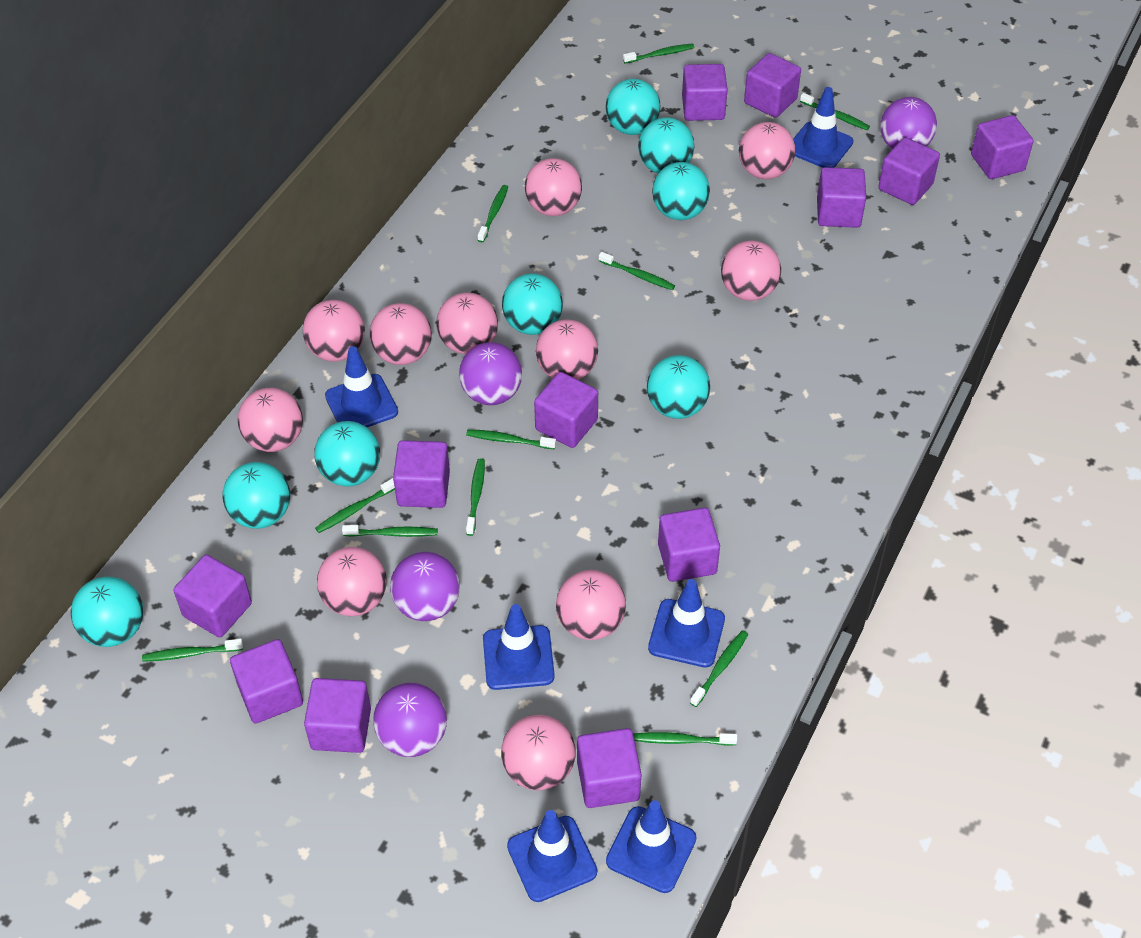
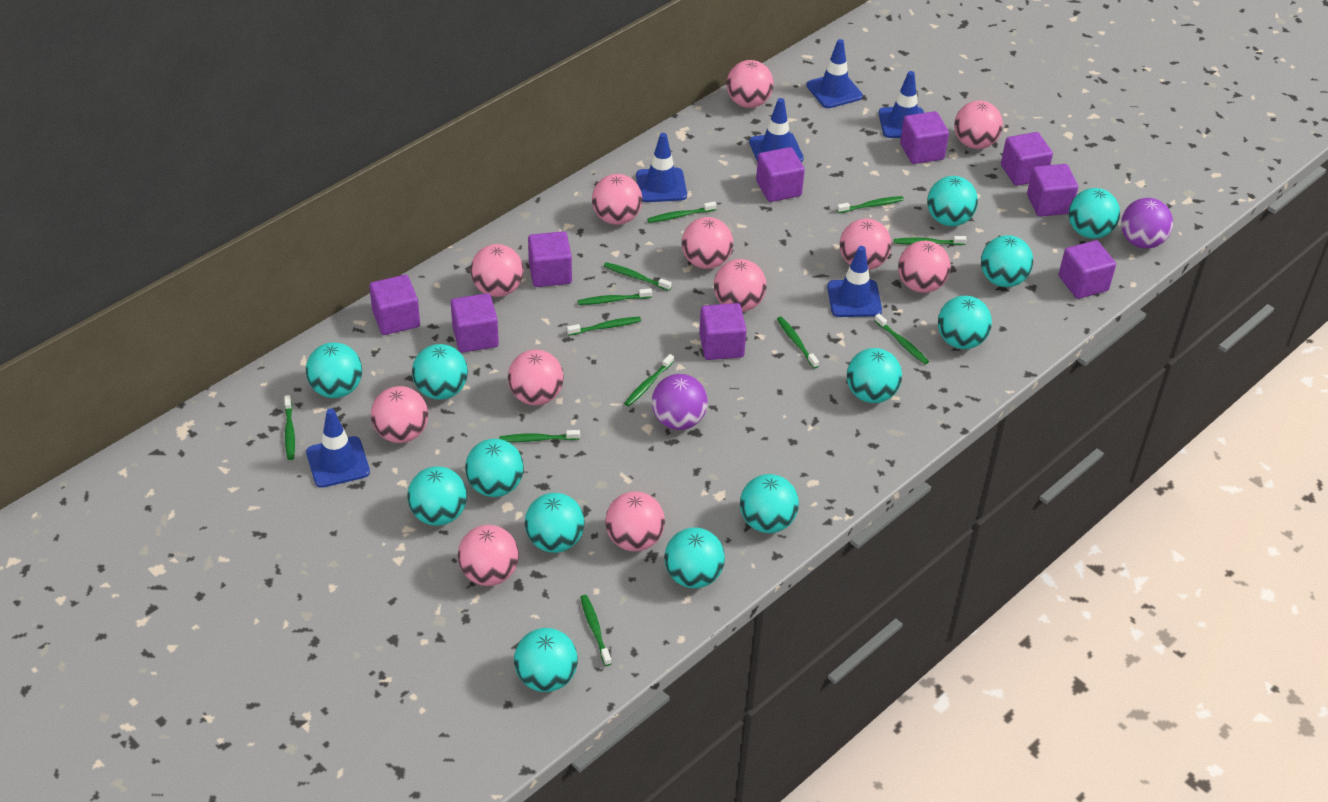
green toothbrush: [142,639,243,662] [315,478,395,533] [342,525,438,537] [466,429,556,449] [466,459,485,536] [478,185,508,242] [599,252,675,290] [623,43,694,64] [633,732,737,746] [690,630,748,707] [800,93,870,130] = 11 -> [285,395,295,460] [499,430,580,442] [567,317,641,336] [578,288,652,305] [581,595,612,666] [604,262,672,291] [624,354,674,406] [647,201,717,223] [777,317,819,368] [837,196,904,213] [874,314,929,364] [894,236,967,245] = 12
pink ball: [237,388,303,452] [303,300,365,361] [317,547,387,616] [370,303,432,365] [436,293,498,354] [501,715,576,790] [525,158,582,216] [536,319,598,380] [556,570,626,640] [721,241,781,301] [739,122,795,179] = 11 -> [371,386,428,443] [458,525,519,586] [471,244,524,297] [508,350,564,405] [592,174,642,225] [605,491,665,551] [682,217,733,269] [714,259,767,312] [727,60,773,108] [840,218,891,270] [898,241,951,293] [954,101,1003,149] = 12
purple ball: [373,683,447,757] [390,552,460,621] [459,342,522,405] [880,97,937,149] = 4 -> [652,374,708,430] [1121,198,1173,248] = 2
purple cube: [174,555,252,638] [230,639,303,724] [304,678,371,753] [393,440,450,508] [534,372,598,448] [577,728,642,808] [658,508,720,582] [682,64,728,121] [744,53,801,118] [817,167,866,228] [878,137,940,205] [971,115,1034,179] = 12 -> [369,275,420,335] [451,293,499,353] [528,231,572,287] [699,303,747,360] [756,147,805,202] [900,111,949,164] [1001,132,1053,186] [1027,164,1078,217] [1059,240,1116,299] = 9
turquoise ball: [71,577,144,647] [223,462,290,529] [314,421,380,487] [502,274,563,335] [605,79,660,135] [638,117,694,173] [647,355,710,419] [652,162,710,220] = 8 -> [306,342,362,398] [407,466,467,526] [412,344,468,400] [465,439,524,497] [514,628,578,692] [525,493,585,553] [664,528,725,588] [740,474,799,533] [847,348,902,403] [927,176,978,226] [938,296,992,349] [981,235,1033,287] [1069,188,1120,239] = 13

